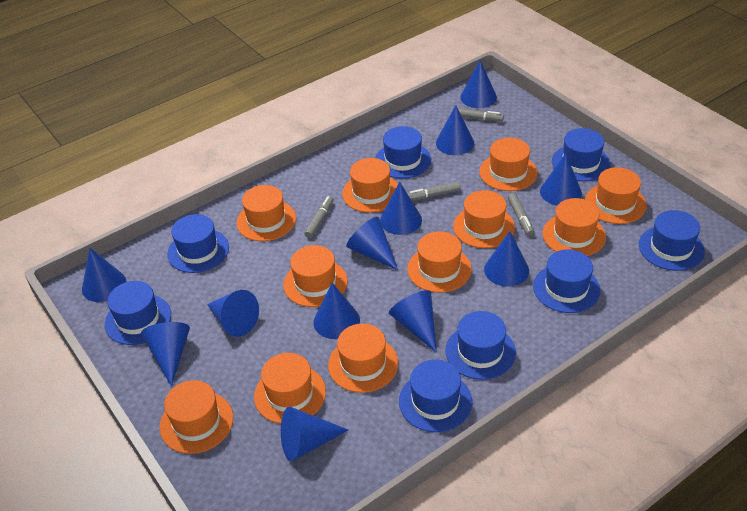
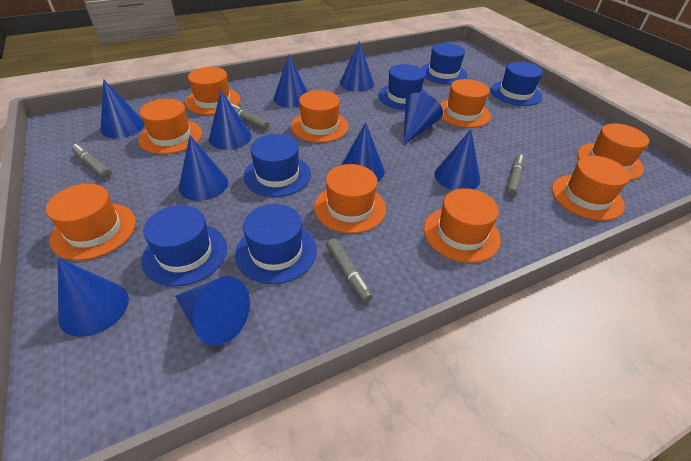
blue cone: [82,248,126,302] [141,322,190,387] [207,290,259,337] [281,407,348,461] [313,283,360,339] [346,217,398,270] [380,182,422,235] [389,290,437,353] [436,105,474,155] [460,60,497,108] [484,231,529,287] [540,154,582,206] = 12 -> [58,258,129,337] [100,79,144,138] [175,276,250,346] [179,135,228,201] [209,91,251,150] [274,55,307,108] [340,41,374,92] [341,122,385,182] [404,93,443,145] [434,129,480,190] = 10
blue hat: [105,281,171,345] [167,214,229,273] [375,126,431,179] [399,359,472,432] [445,311,516,380] [533,250,600,313] [552,128,610,182] [639,210,705,271] = 8 -> [142,205,227,287] [235,204,317,284] [244,134,311,197] [378,64,428,110] [421,43,468,84] [491,62,543,106] = 6
orange hat: [160,380,233,454] [236,185,296,241] [254,353,326,424] [283,245,348,307] [328,323,399,393] [342,158,398,213] [407,231,472,293] [453,190,515,248] [479,138,538,191] [543,198,606,256] [585,167,647,224] = 11 -> [46,184,136,260] [138,99,202,154] [185,67,240,115] [291,90,349,143] [314,164,386,233] [424,188,501,263] [440,79,491,128] [552,156,630,221] [577,123,649,181] = 9

